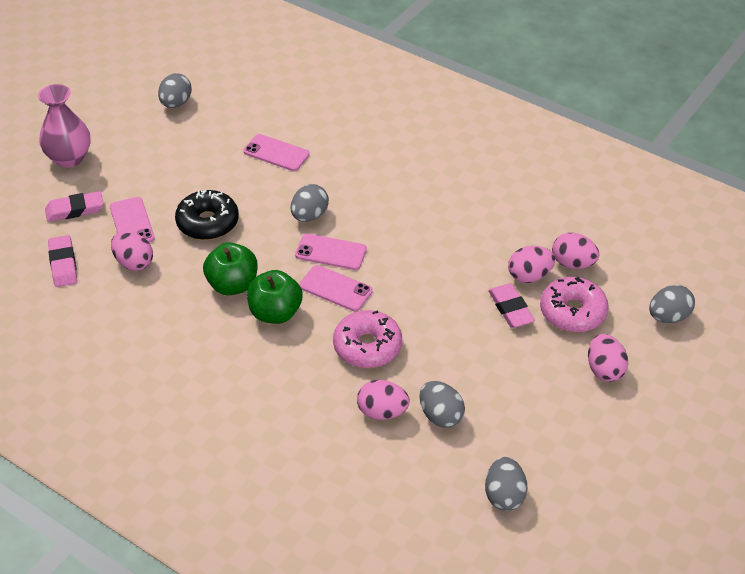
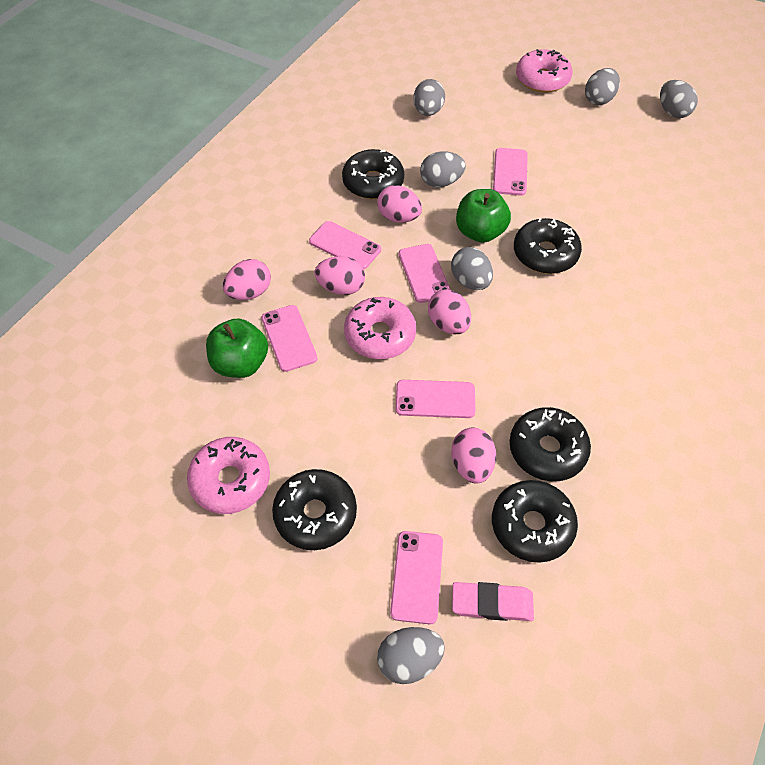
black donut: [175,190,239,240] = 1 -> [272,469,357,550] [342,149,404,199] [492,480,578,563] [509,407,591,481] [514,218,582,274] = 5
grey egg: [158,73,192,108] [291,184,329,222] [420,381,465,428] [485,457,527,511] [649,285,695,323] = 5 -> [377,627,445,684] [413,79,445,116] [420,151,466,187] [451,247,493,290] [585,68,620,105] [660,80,698,118] = 6
pink donut: [333,310,402,368] [540,277,609,332] = 2 -> [187,437,270,514] [344,297,416,359] [516,49,572,93] = 3
pink eraser: [45,191,104,222] [48,235,77,287] [488,283,535,328] = 3 -> [452,582,534,621] = 1
pink phone: [110,197,155,243] [244,134,310,171] [295,234,367,270] [299,265,373,311] = 4 -> [262,305,318,372] [309,221,381,269] [390,531,443,624] [396,380,476,418] [399,244,450,303] [493,148,528,196] = 6
pink vase: [38,84,91,168] = 1 -> none = 0

